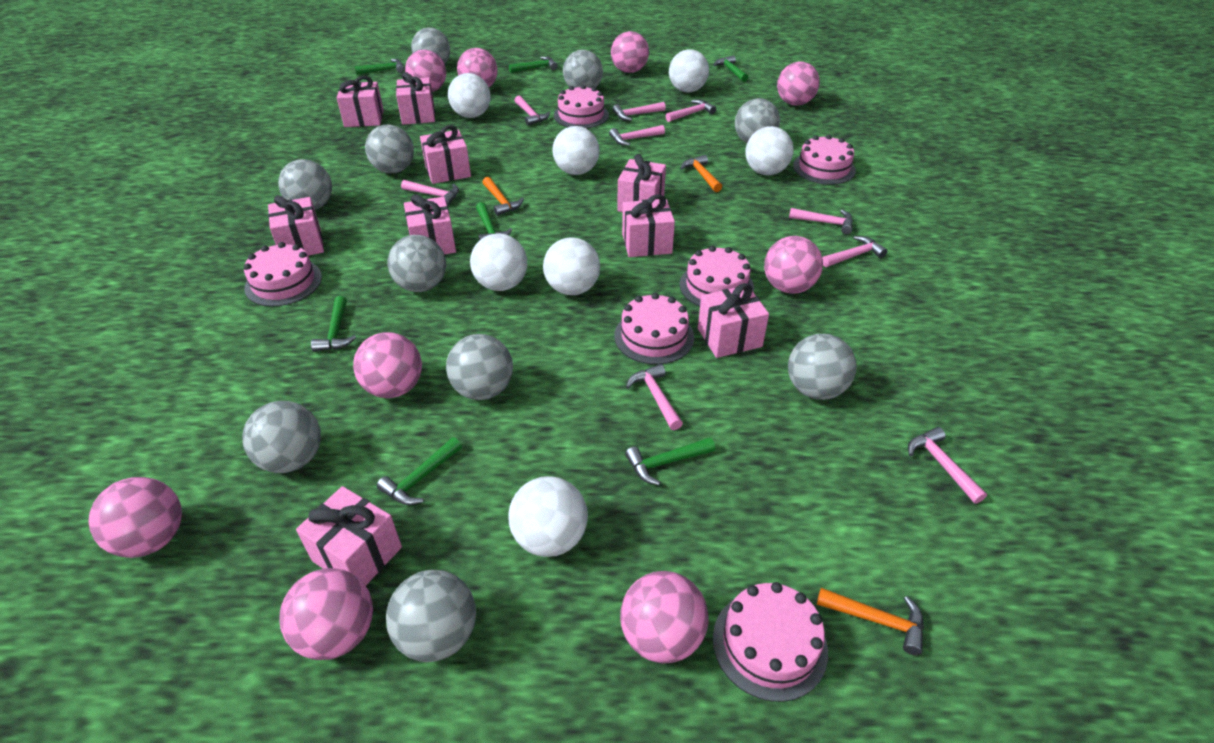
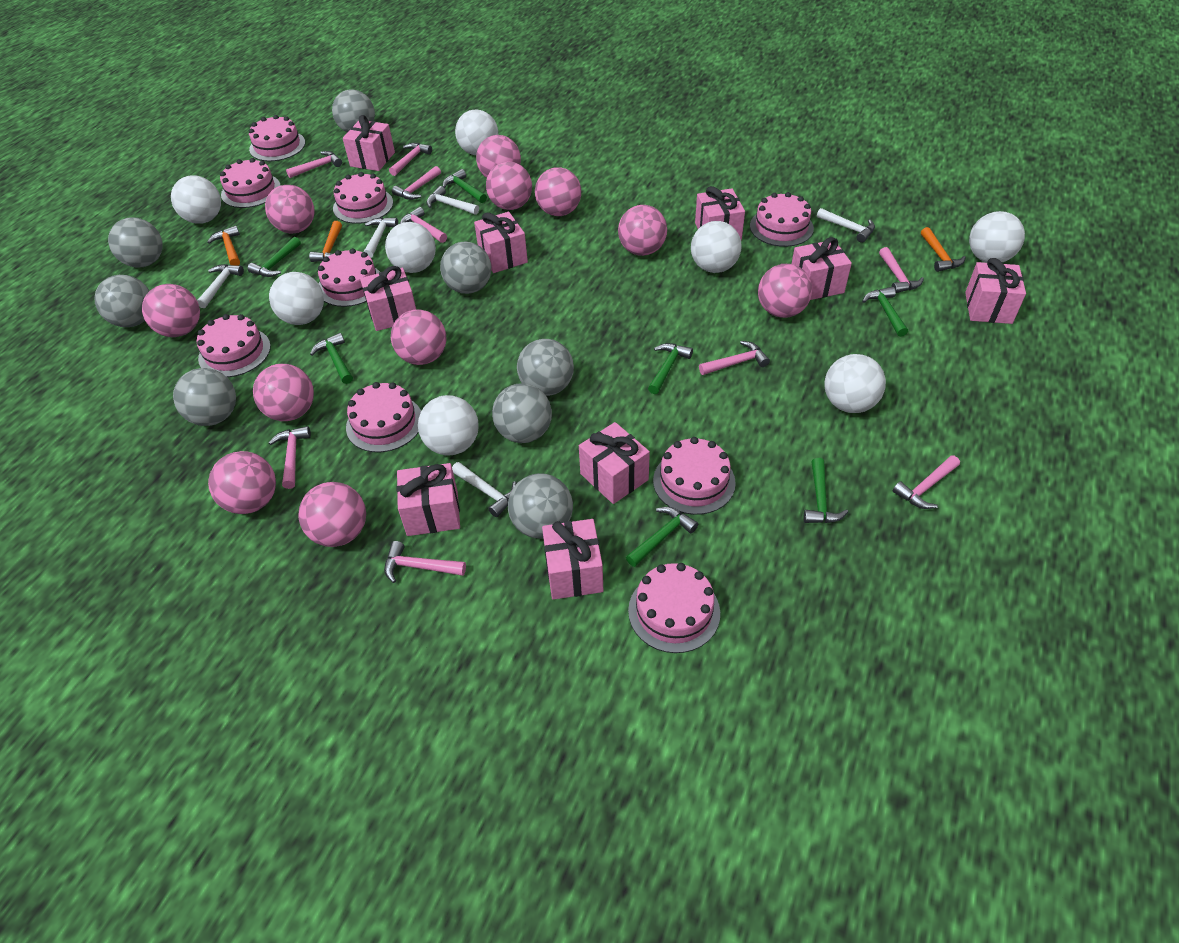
grey ball: [242,401,321,473] [278,159,332,210] [365,125,414,173] [386,570,476,662] [388,235,446,292] [411,28,450,64] [446,334,513,400] [563,50,603,88] [735,98,780,143] [788,334,856,400] = 10 -> [94,275,150,327] [108,218,163,268] [173,368,236,426] [332,89,375,132] [440,242,491,294] [492,384,552,443] [508,473,573,539] [517,339,574,396] = 8
pink ball: [88,477,182,558] [280,568,373,660] [353,332,422,398] [405,50,446,92] [457,48,498,87] [611,31,649,73] [620,571,708,664] [764,236,823,293] [777,62,820,106] = 9 -> [142,284,200,337] [208,451,276,514] [253,364,314,421] [265,185,315,233] [298,482,366,547] [391,310,446,365] [476,135,521,178] [486,162,532,210] [535,167,581,216] [618,205,667,256] [758,264,812,318] = 11
pink cake: [244,242,322,307] [554,85,609,128] [614,293,694,364] [680,246,754,307] [713,582,828,702] [793,135,856,185] = 6 -> [197,314,271,377] [220,158,281,208] [249,115,305,161] [318,248,380,307] [333,172,393,224] [346,382,421,452] [628,563,720,653] [653,437,736,515] [750,192,814,247] = 9
white ball: [448,73,491,118] [470,233,527,291] [508,476,588,557] [543,237,600,295] [552,126,600,175] [669,49,709,93] [745,126,794,175] = 7 -> [171,175,221,224] [269,272,324,325] [385,222,436,273] [418,395,479,456] [455,109,498,155] [691,221,742,273] [825,354,886,413] [969,211,1025,263] = 8
white hammer: none = 0 -> [197,264,244,308] [364,217,398,258] [427,186,479,215] [452,462,517,517] [817,208,875,243] = 5

